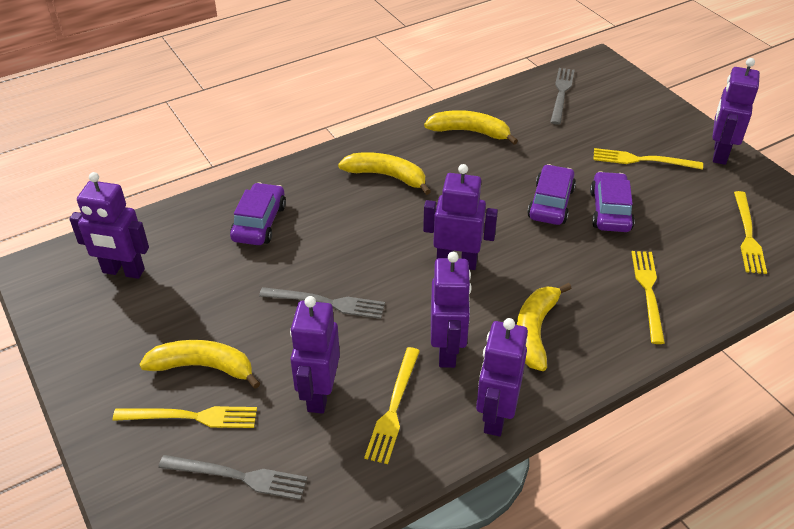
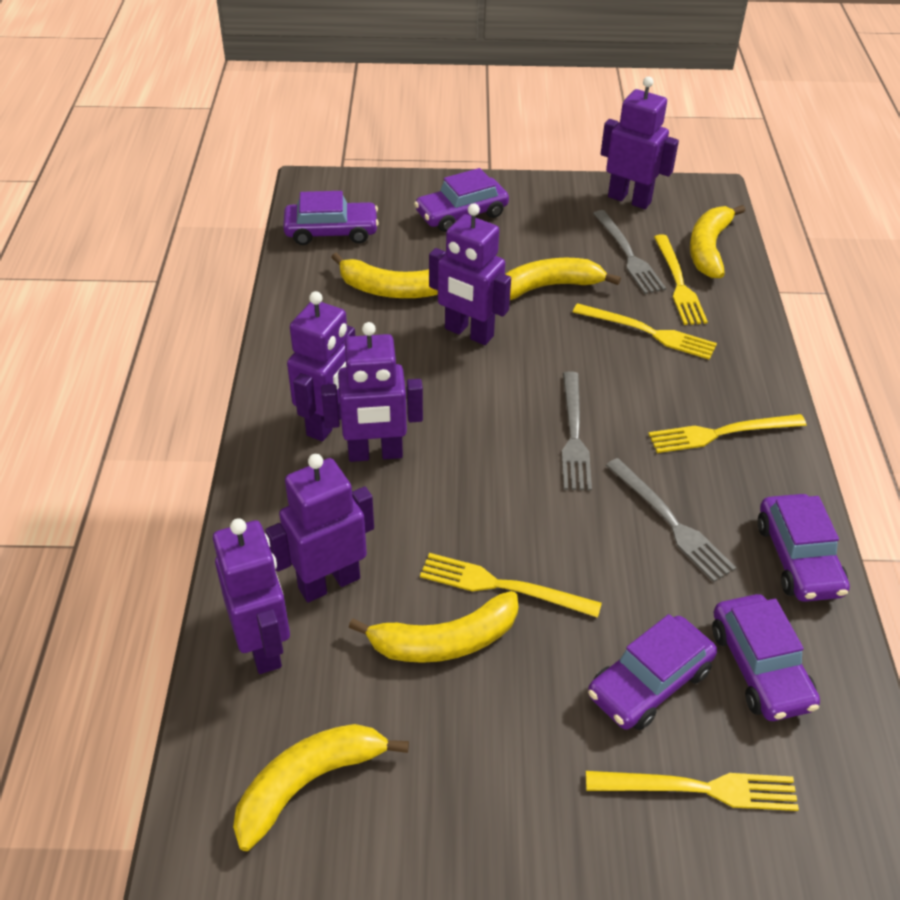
purple car: [230,182,286,245] [527,164,576,225] [590,171,635,232] = 3 -> [283,191,379,245] [414,168,509,232] [588,614,717,730] [712,594,820,721] [757,494,850,602] = 5
yellow banana: [139,340,260,389] [338,152,431,195] [424,110,518,145] [517,283,572,371] = 4 -> [233,724,409,851] [331,252,438,298] [348,591,518,663] [505,258,621,300] [690,205,745,278] = 5

